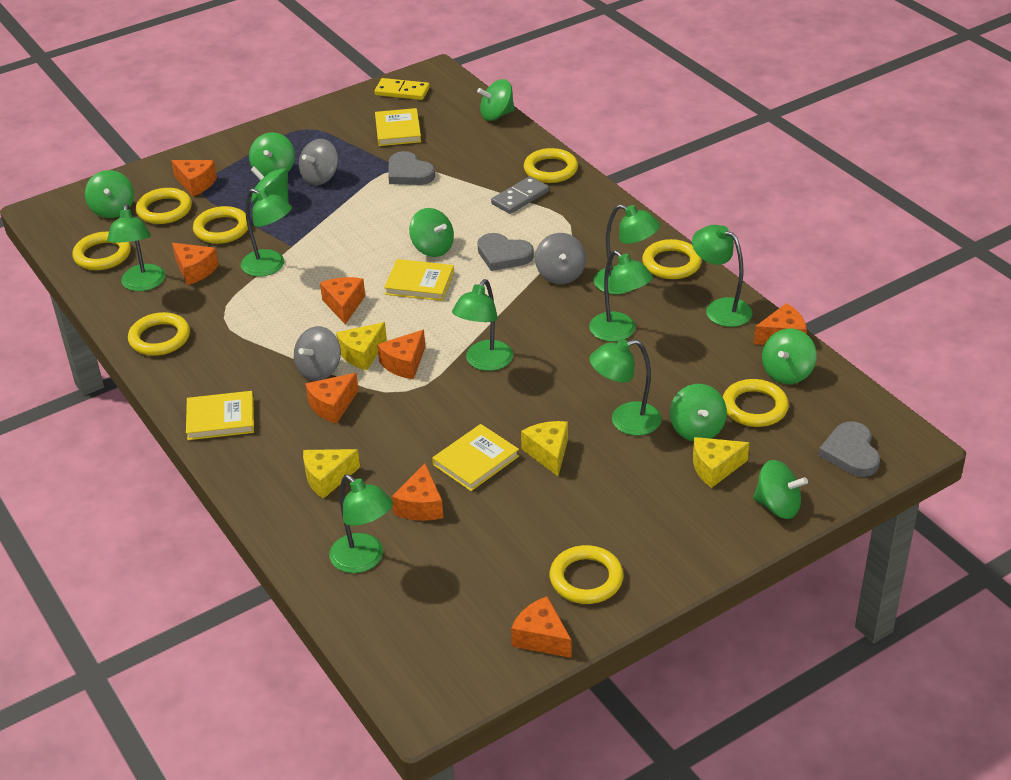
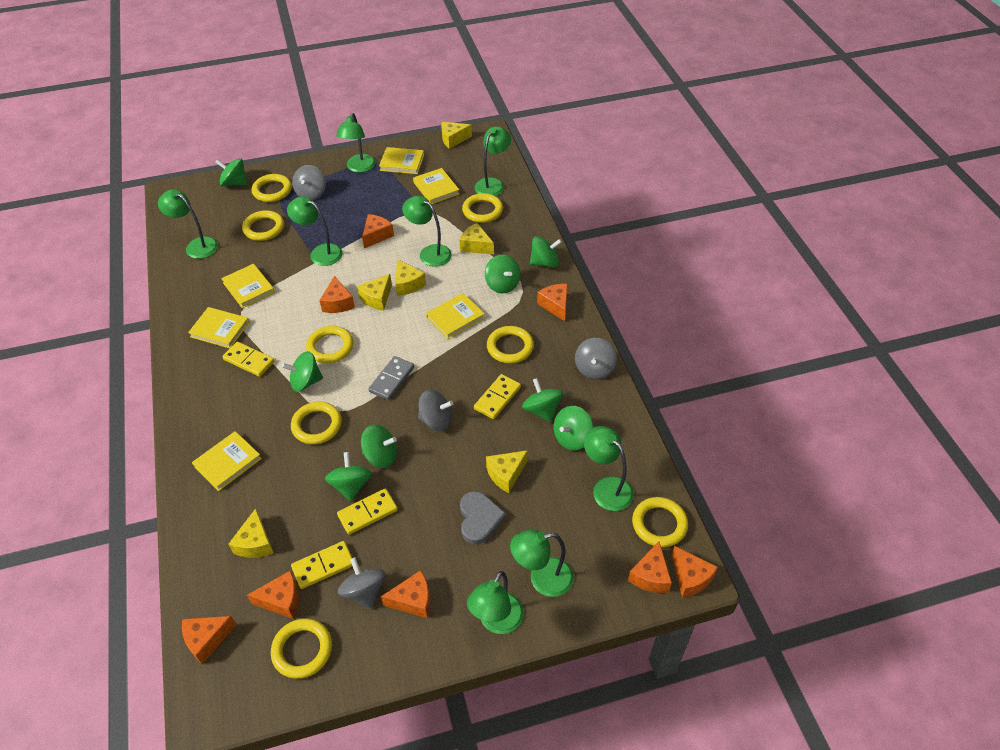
grey heart: [388,151,435,185] [477,233,534,271] [818,421,880,477] = 3 -> [460,491,506,545] = 1
grey spinning top: [294,326,341,381] [299,139,338,185] [535,233,586,284] = 3 -> [292,165,326,200] [338,557,386,609] [418,390,453,431] [575,338,617,379] = 4
yellow book: [186,391,254,440] [375,108,421,146] [384,259,454,301] [432,424,519,491] = 4 -> [188,307,249,348] [192,431,262,491] [221,264,275,308] [379,147,424,174] [413,168,460,204] [426,293,485,339] = 6
yellow cheese: [303,449,360,499] [336,322,387,370] [521,421,568,476] [693,437,750,488] = 4 -> [228,508,274,558] [357,274,392,311] [395,259,426,296] [441,122,472,149] [460,223,494,254] [486,450,528,493] = 6
yellow domino: [375,78,430,100] = 1 -> [222,342,274,377] [291,541,352,589] [337,488,398,535] [474,374,521,419] = 4

